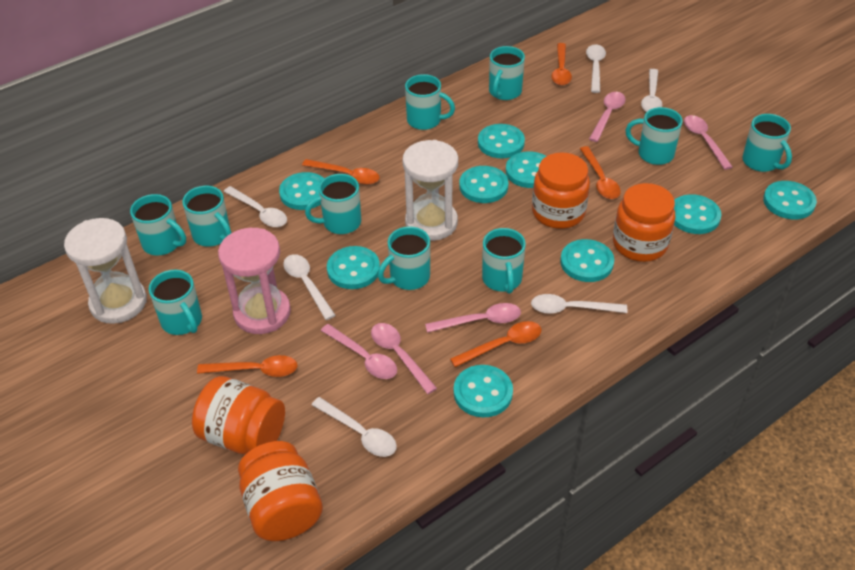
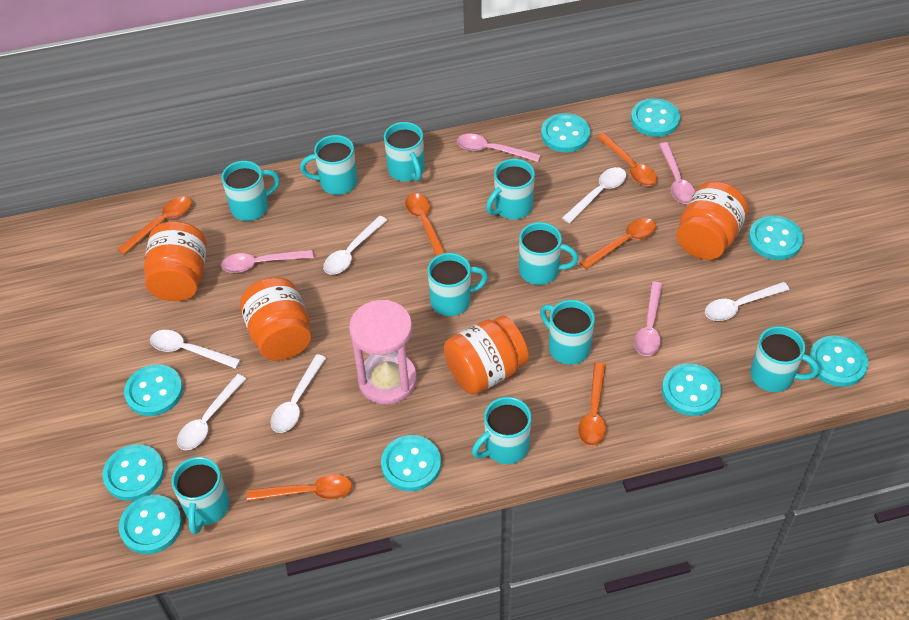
orange spoon: [197,355,297,377] [302,159,380,185] [450,321,541,367] [551,43,572,85] [580,146,621,199] = 5 -> [118,196,192,255] [247,474,352,501] [405,193,446,256] [578,362,606,446] [580,218,656,269] [597,133,657,186] = 6
pink spoon: [321,324,397,379] [371,323,437,394] [425,303,521,333] [589,92,626,142] [684,115,733,170] = 5 -> [221,250,313,273] [457,134,540,162] [634,282,663,356] [659,142,695,204] = 4
white hourglass: [64,218,147,324] [402,140,458,241] = 2 -> none = 0

